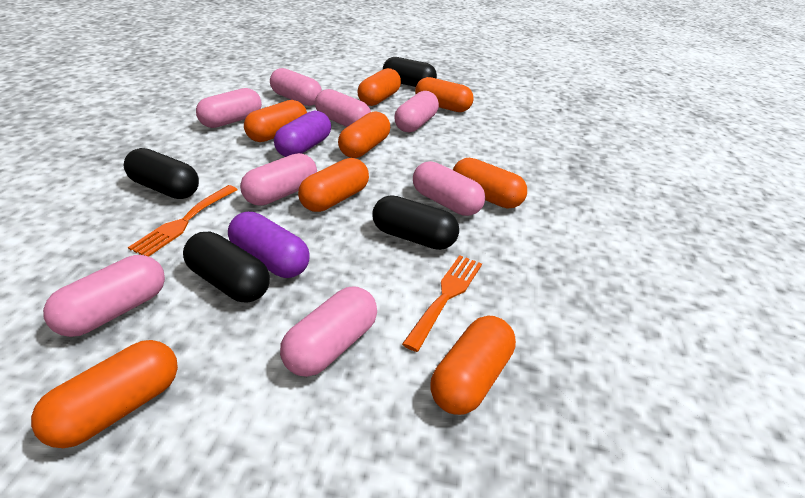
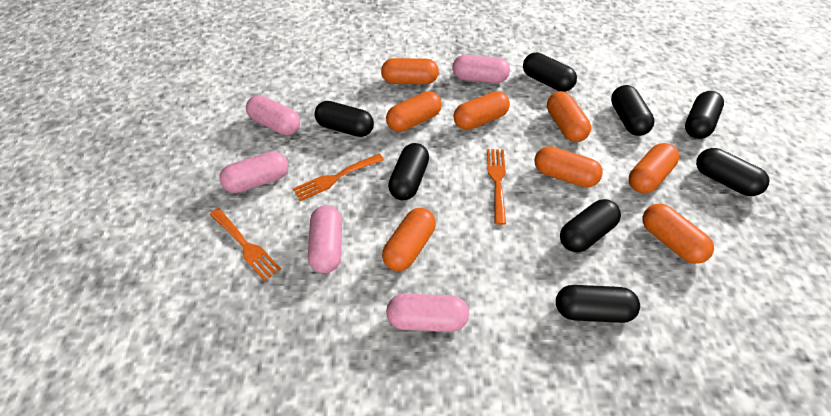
black capsule: [124,148,199,199] [183,232,270,302] [373,195,459,250] [383,57,437,87] = 4 -> [314,101,374,137] [388,143,429,200] [523,52,577,92] [556,285,640,323] [560,199,621,252] [611,85,654,136] [685,91,724,139] [696,148,769,196] = 8
orange fork: [128,185,238,257] [402,255,482,352] = 2 -> [210,208,281,281] [293,153,384,201] [487,149,506,225] = 3
pink capsule: [43,255,165,337] [196,88,262,128] [240,153,317,206] [270,68,322,106] [280,286,377,377] [315,89,371,127] [394,91,439,133] [413,161,485,216] = 8 -> [219,151,288,193] [246,95,300,136] [308,205,342,273] [386,294,469,332] [452,55,510,83] = 5
purple capsule: [228,212,310,278] [274,111,331,157] = 2 -> none = 0

